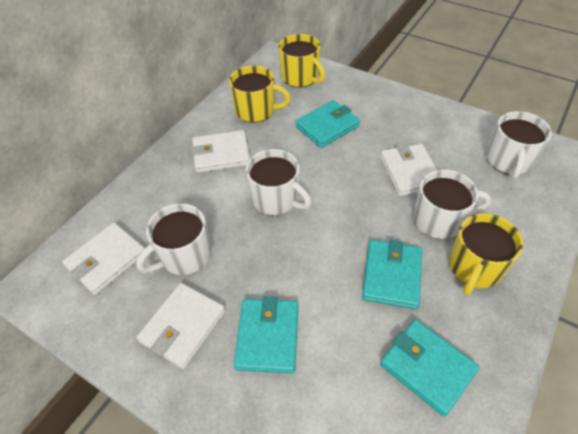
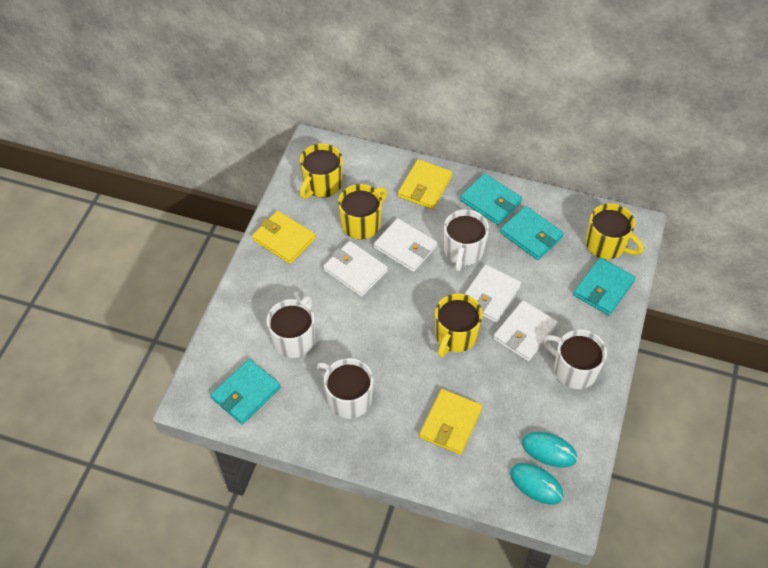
turquoise mouse: none = 0 -> [510,463,564,504] [522,432,578,467] = 2
yellow mug: [229,66,291,123] [278,34,325,88] [449,213,524,295] = 3 -> [300,143,343,199] [338,184,387,239] [435,293,483,357] [586,203,644,259] = 4
yellow wallet: none = 0 -> [252,211,316,264] [398,159,452,210] [419,389,482,455] = 3

